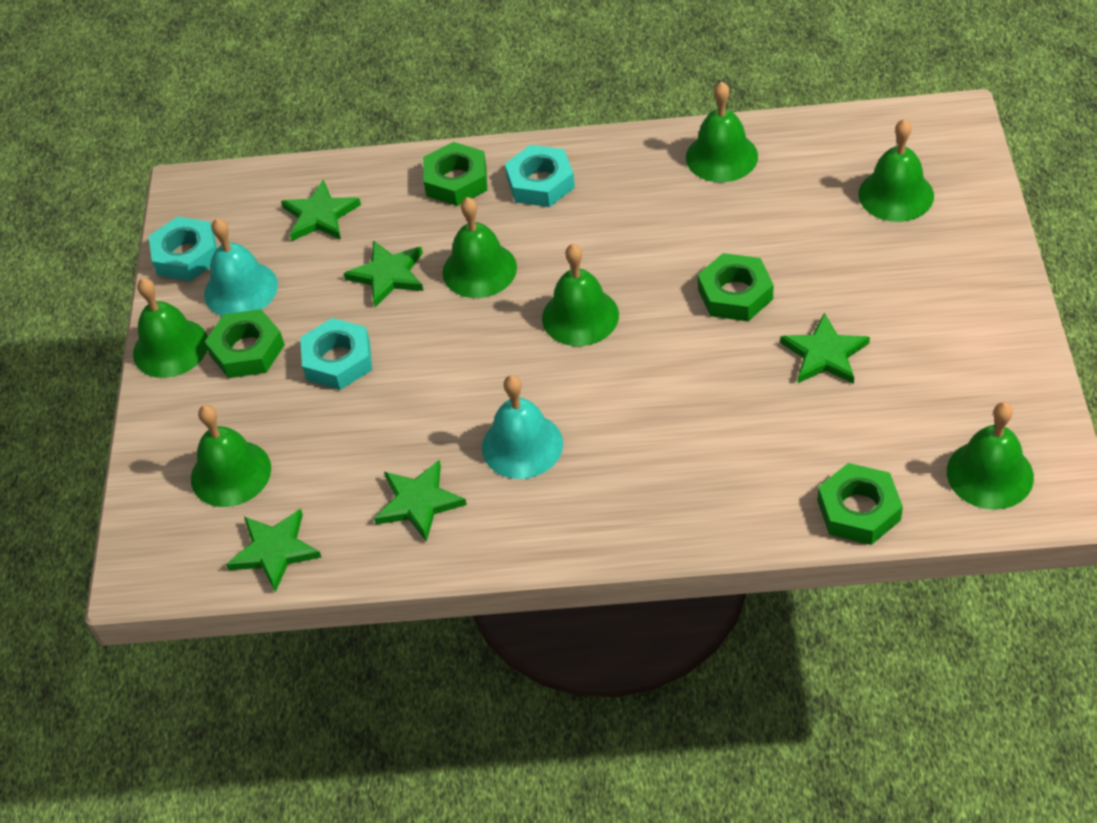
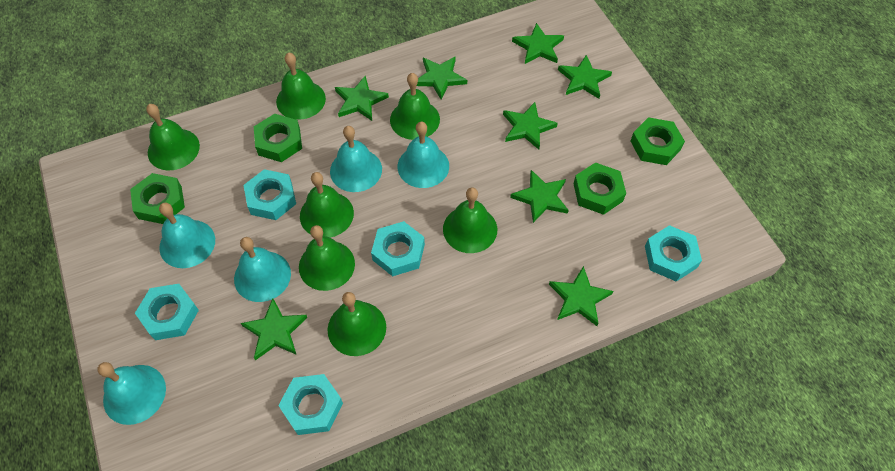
green star: [226,509,321,592] [281,179,361,241] [343,240,424,307] [374,460,467,542] [780,313,870,384] = 5 -> [241,298,307,360] [335,76,389,121] [417,56,467,100] [503,102,558,149] [510,170,569,223] [512,23,564,64] [549,266,613,326] [558,55,612,99] = 8
turquoise bell: [204,218,278,316] [482,375,563,479] = 2 -> [98,362,166,425] [159,202,215,268] [234,237,291,302] [330,126,382,192] [398,122,449,188] = 5
turquoise nut: [149,217,217,281] [300,318,372,390] [505,145,575,207] = 3 -> [135,284,199,340] [243,169,296,220] [278,374,343,435] [371,221,425,276] [645,225,702,282] = 5

